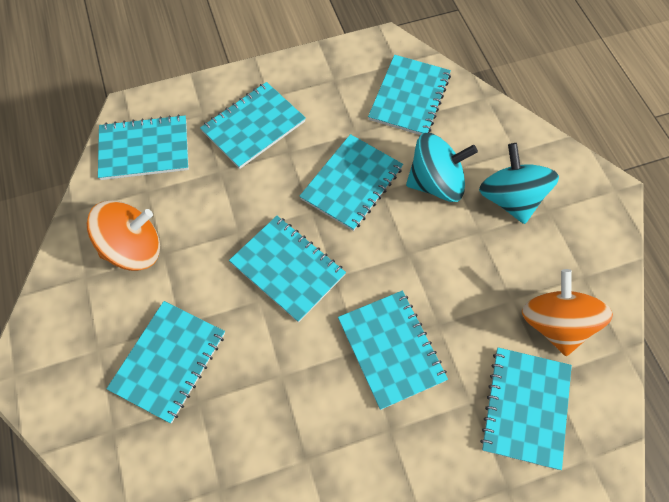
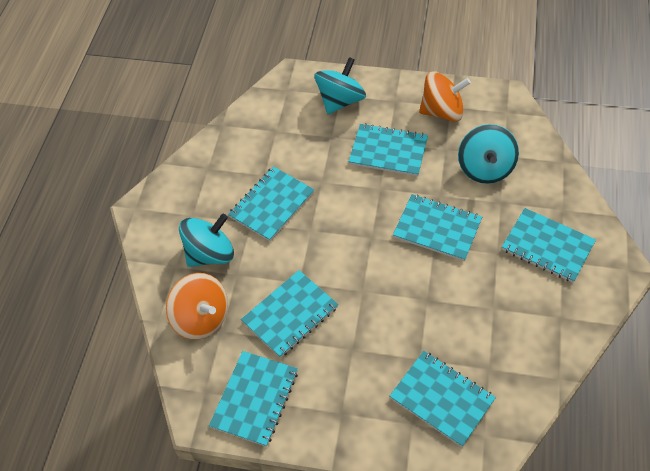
turquoise notebook: [98,115,189,180] [107,301,225,423] [200,82,306,169] [229,216,346,323] [299,134,403,231] [338,291,448,410] [368,55,451,135] [480,348,572,470] = 8 -> [209,351,298,447] [228,166,314,241] [241,270,338,358] [348,123,428,176] [390,351,496,447] [393,194,482,261] [502,208,596,283] = 7
turquoise spinning top: [406,133,478,202] [479,143,559,224] = 2 -> [179,213,234,267] [314,57,366,114] [458,124,519,184] = 3

